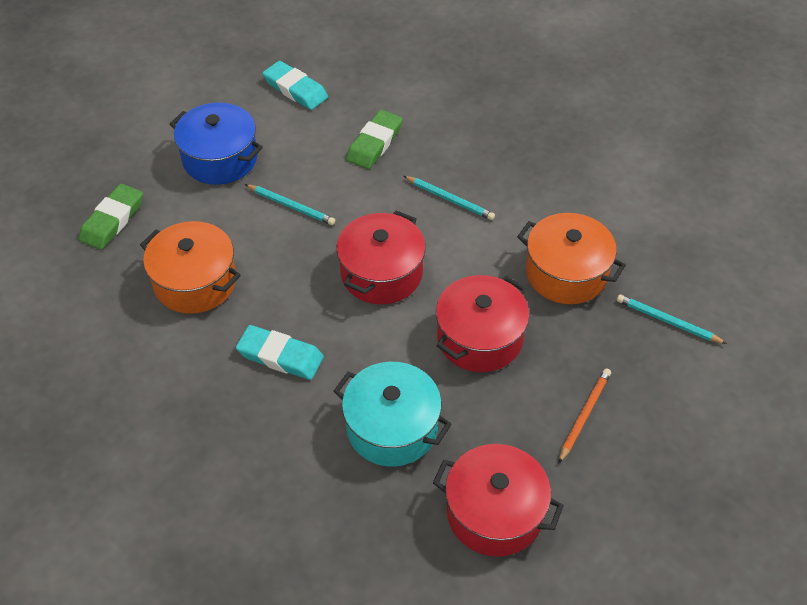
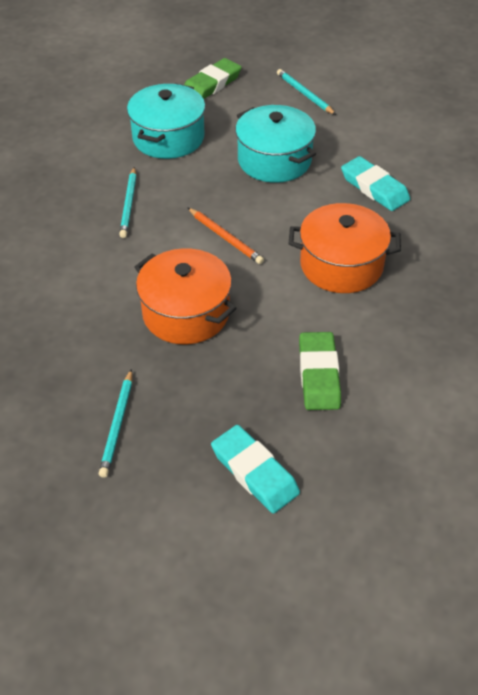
blue pot: [170,103,263,185] = 1 -> none = 0
red pot: [336,211,426,304] [433,444,564,557] [436,275,530,372] = 3 -> none = 0
turquoise pot: [334,362,452,467] = 1 -> [127,83,205,159] [235,105,316,183] = 2

